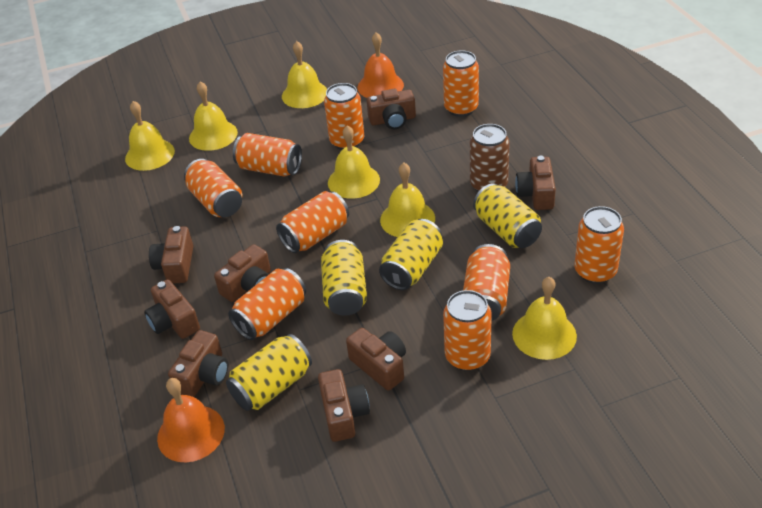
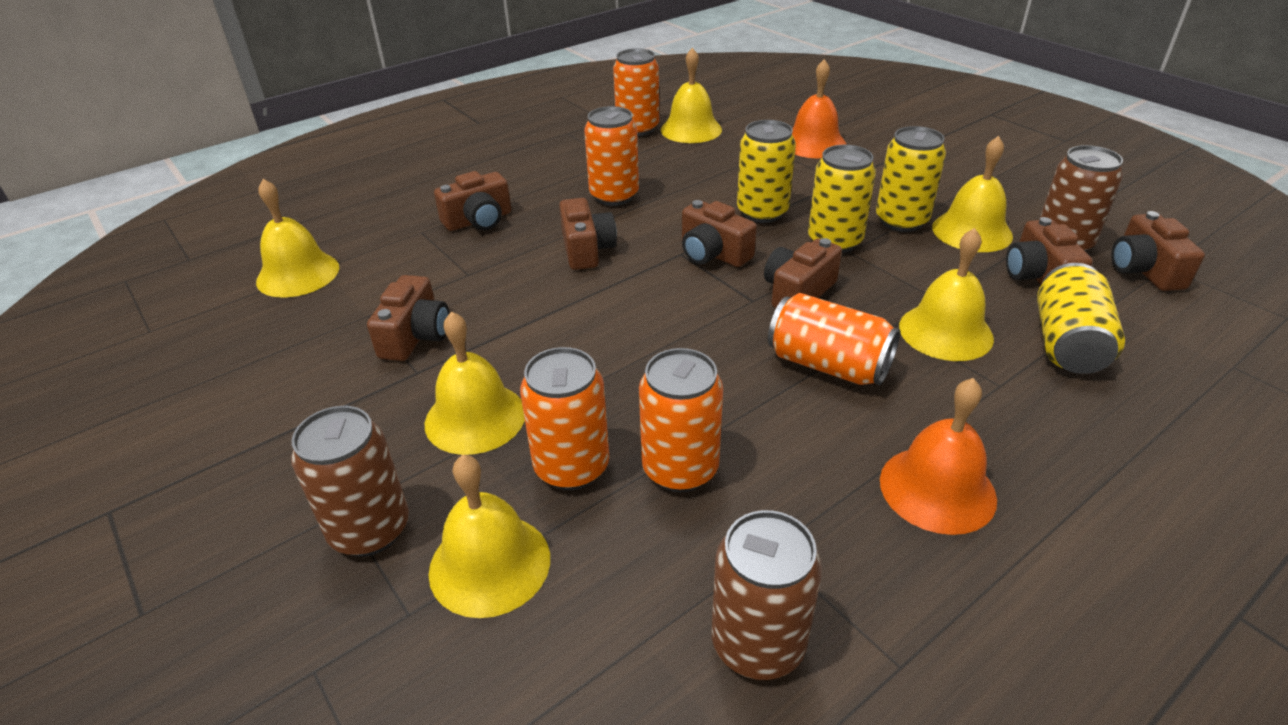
brown camera: [144,279,200,339] [149,226,193,284] [168,330,228,397] [214,244,271,302] [318,369,370,442] [346,328,406,391] [367,89,416,129] [515,156,556,210] = 8 -> [367,275,450,361] [434,171,511,231] [559,198,617,270] [682,200,757,267] [764,238,842,308] [1006,217,1093,285] [1111,211,1205,291] = 7
brown can: [470,124,510,192] = 1 -> [291,406,409,556] [712,510,822,680] [1039,145,1123,252] = 3
orange can: [184,159,242,217] [228,268,306,340] [233,133,302,176] [276,191,349,253] [324,83,364,150] [443,50,479,117] [443,290,492,371] [463,244,510,321] [575,206,624,284] = 9 -> [520,347,609,490] [584,106,639,206] [613,48,659,136] [639,348,723,492] [768,293,900,385] = 5

